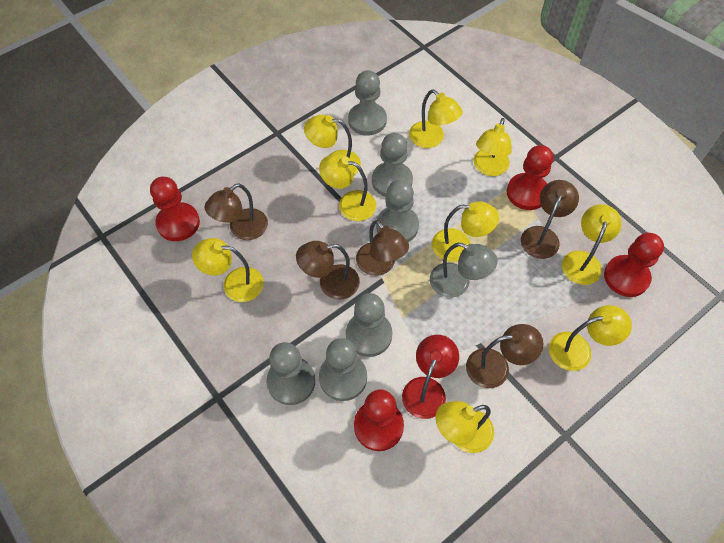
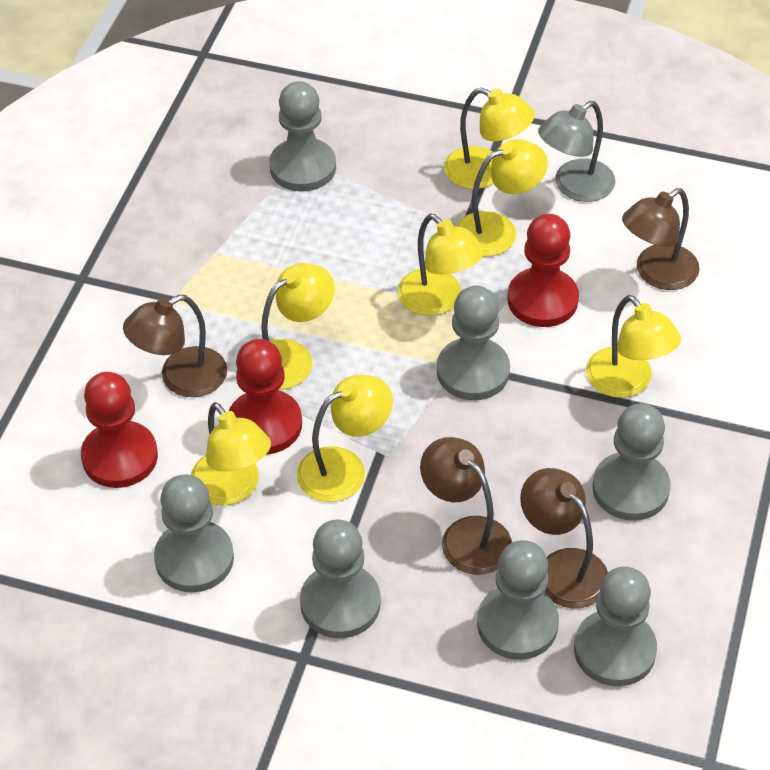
brown lamp: [204,183,268,240] [296,241,360,300] [356,220,409,276] [466,324,544,388] [521,180,579,259] = 5 -> [123,295,227,397] [420,437,512,575] [520,468,608,608] [622,188,700,290] = 4
grey pawn: [266,342,315,405] [319,338,367,401] [346,293,392,357] [348,70,387,136] [372,133,413,197] [376,180,419,242] = 6 -> [154,474,234,592] [269,81,336,192] [300,519,381,638] [437,286,510,400] [477,540,559,660] [574,567,657,686] [592,404,670,521] = 7
red lamp: [402,335,459,419] = 1 -> none = 0
red pawn: [150,177,200,241] [354,389,404,451] [507,145,553,210] [604,233,664,297] = 4 -> [81,372,158,488] [229,339,302,455] [507,214,579,327] = 3
yellow lamp: [192,238,264,302] [304,115,361,175] [319,154,376,221] [409,90,463,148] [432,201,499,262] [436,401,494,453] [474,118,512,176] [549,305,632,371] [562,204,622,285] = 9 -> [191,402,271,505] [261,263,335,390] [297,375,393,502] [398,214,485,316] [444,88,535,189] [456,139,548,256] [586,295,681,398] = 7

